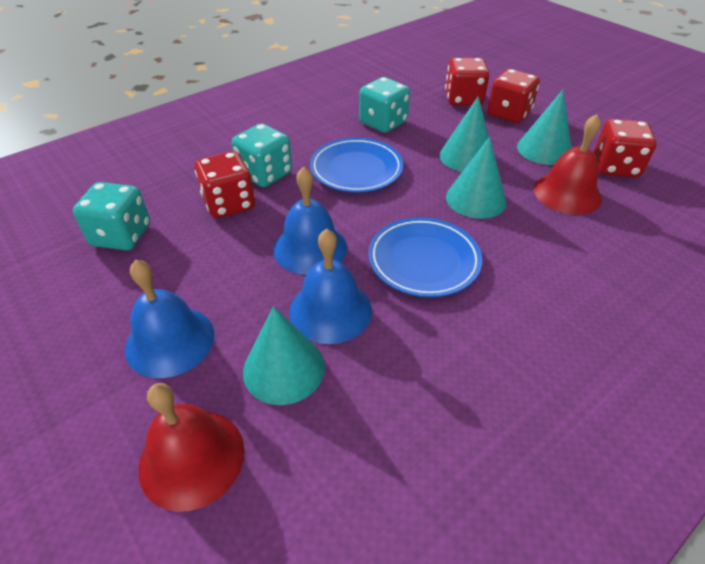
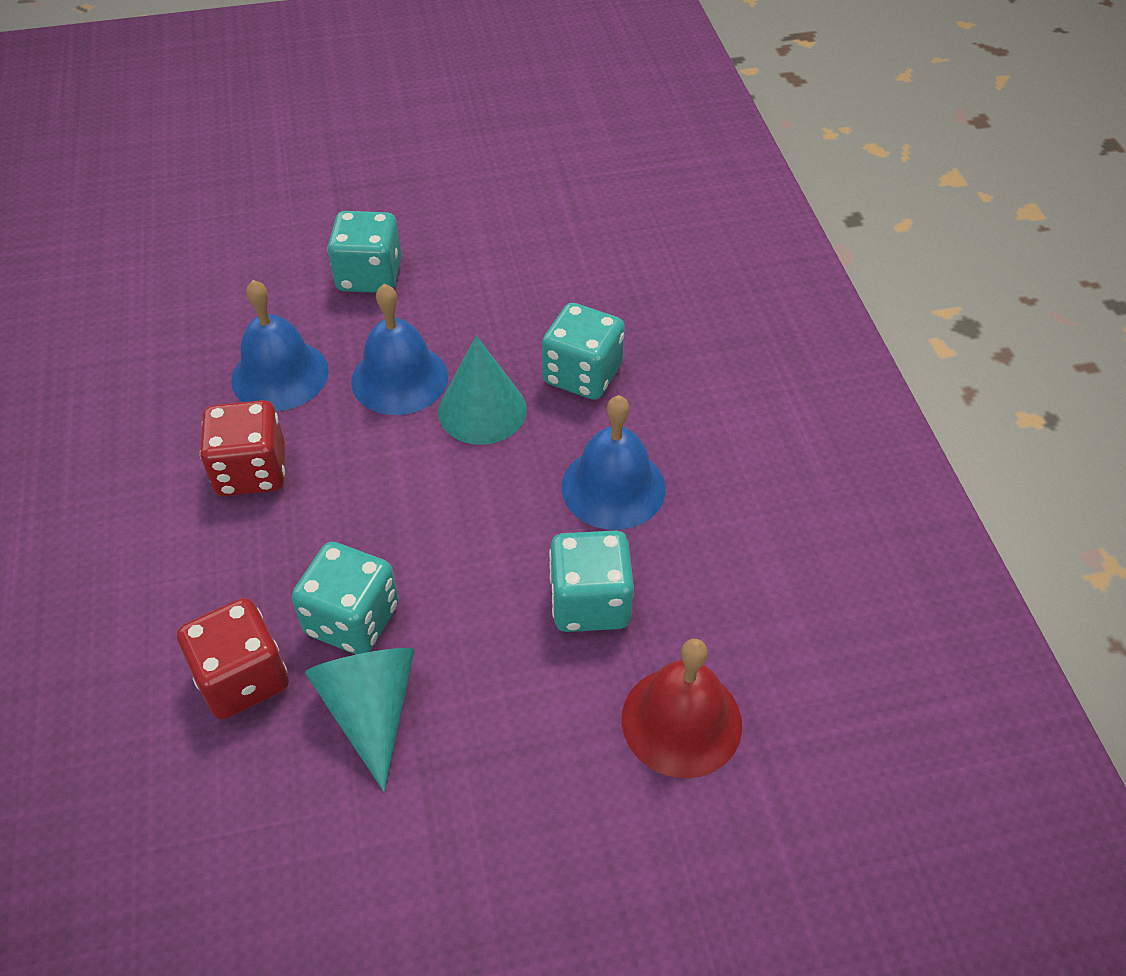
blue plate: [310,138,403,193] [368,217,482,297] = 2 -> none = 0
red bell: [139,383,245,512] [534,114,602,215] = 2 -> [622,639,742,778] = 1
red dice: [195,151,255,218] [445,58,490,106] [487,69,540,123] [594,119,657,178] = 4 -> [177,598,289,719] [200,400,285,496] = 2
turquoise cone: [243,306,325,405] [439,96,489,172] [446,136,507,219] [517,90,572,165] = 4 -> [305,648,414,792] [438,336,527,445] = 2
turquoise dice: [73,182,150,250] [232,123,292,187] [359,77,410,133] = 3 -> [292,542,399,654] [327,211,402,293] [542,303,625,400] [549,530,634,632] = 4

